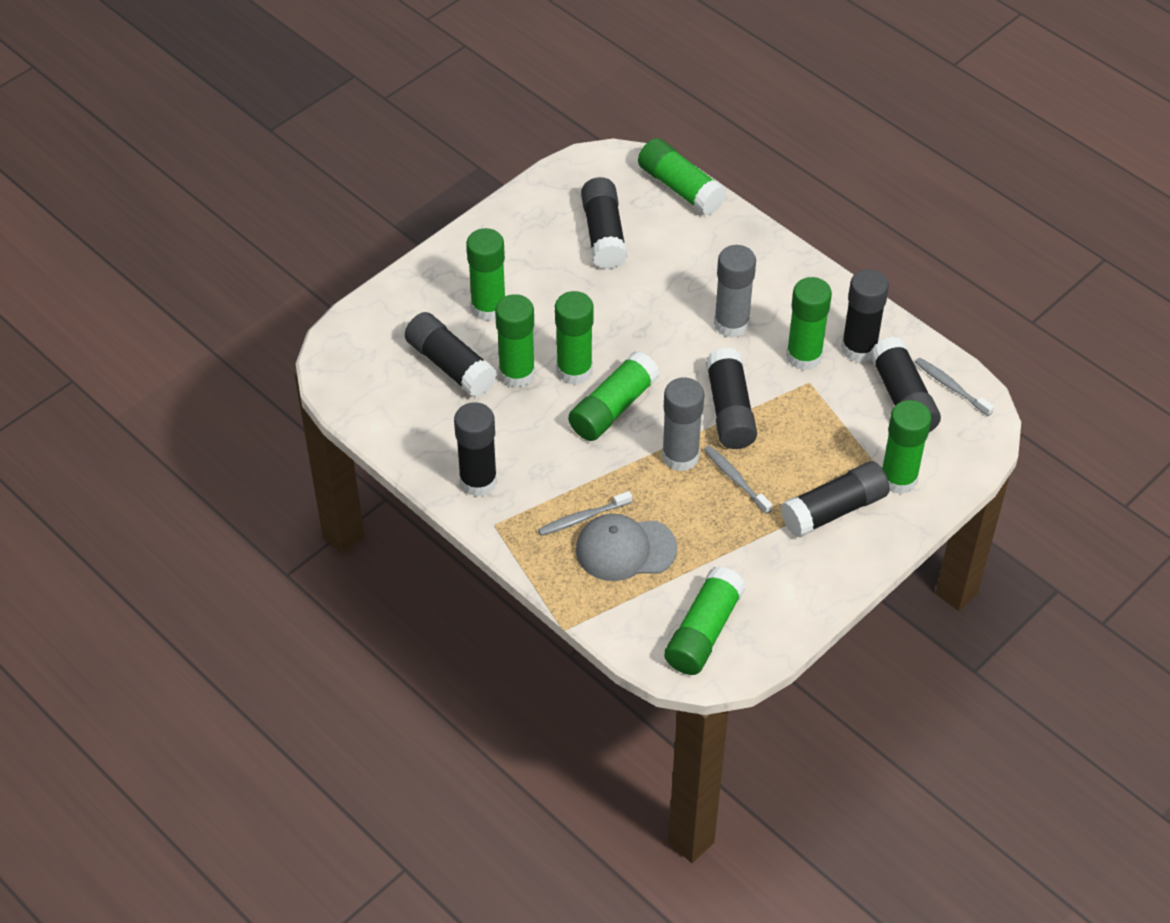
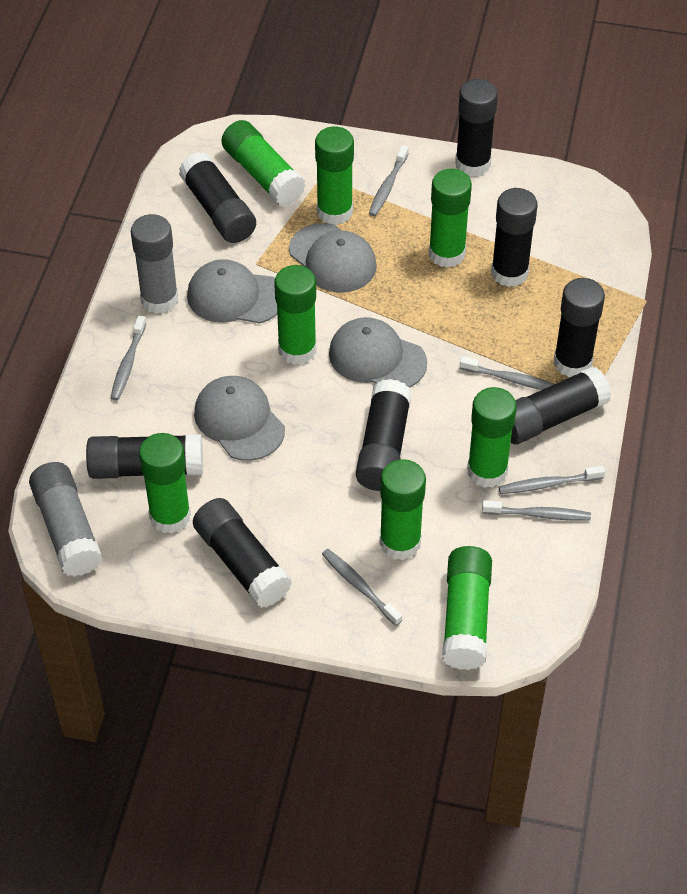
black glue stick: [405,312,497,397] [454,402,497,496] [581,177,627,269] [706,348,757,449] [781,461,890,538] [841,269,889,362] [870,337,941,432] = 7 -> [86,434,203,479] [179,152,256,243] [193,498,292,608] [356,379,412,491] [455,79,498,177] [491,188,538,287] [511,366,611,444] [554,278,605,377] = 8
grey cap: [576,514,677,581] = 1 -> [187,259,277,324] [194,376,285,461] [289,223,377,293] [329,317,427,387] = 4
grey toothbrush: [538,491,632,536] [704,445,772,514] [915,358,994,416] = 3 -> [111,316,146,401] [322,549,402,626] [369,145,409,216] [460,356,554,390] [482,500,591,521] [499,466,605,494] = 6

